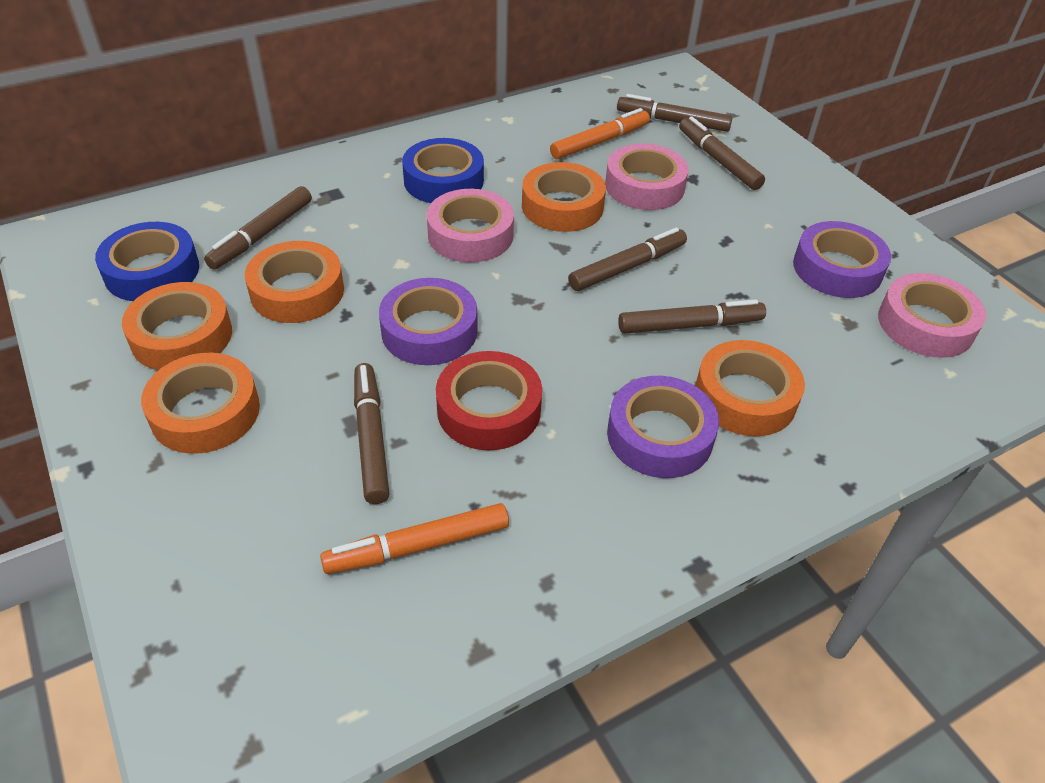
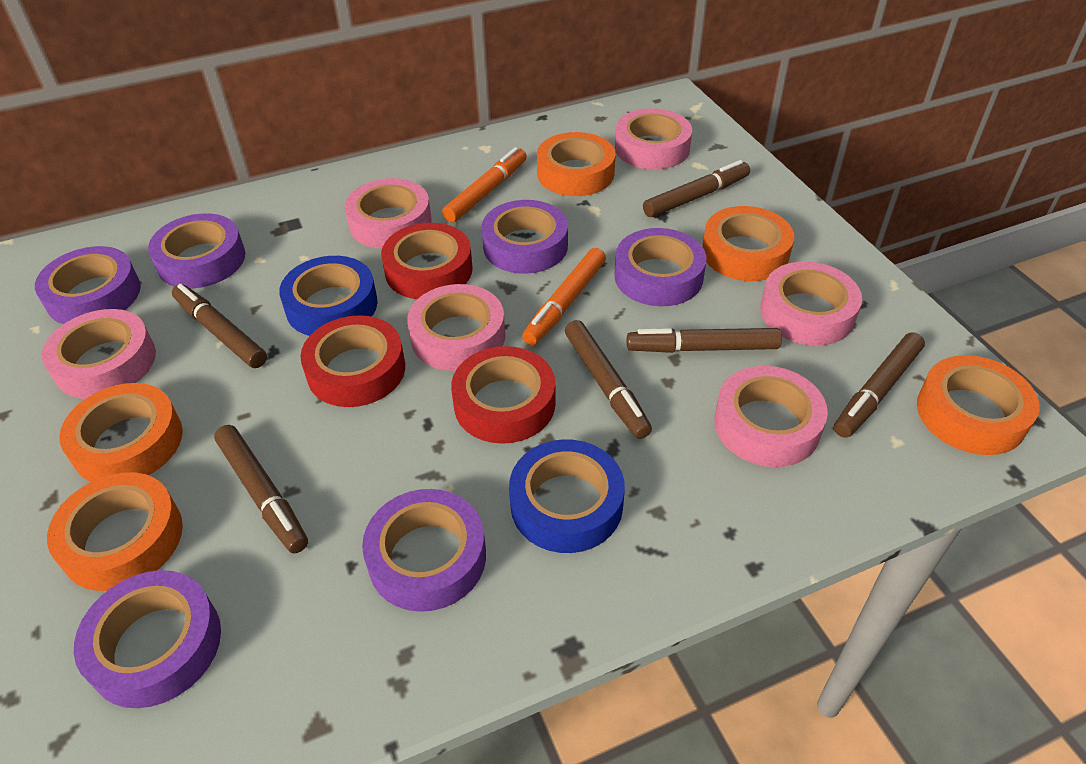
pink tape: [427,189,514,262] [605,144,689,210] [878,273,986,358] = 3 -> [42,309,156,399] [345,178,432,249] [407,284,505,371] [615,108,692,170] [714,366,828,467] [760,261,862,346] = 6
purple tape: [379,278,478,365] [607,376,719,478] [793,221,891,298] = 3 -> [35,246,141,324] [74,570,221,708] [148,213,245,289] [362,489,486,612] [482,200,568,274] [614,228,706,306] = 6
red tape: [436,351,542,450] = 1 -> [300,315,405,407] [381,223,473,299] [451,346,556,444] = 3

